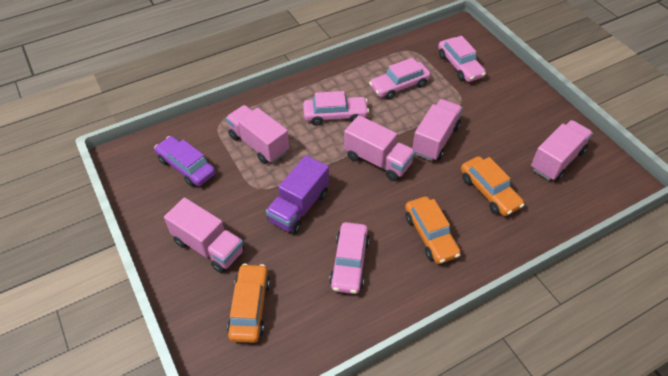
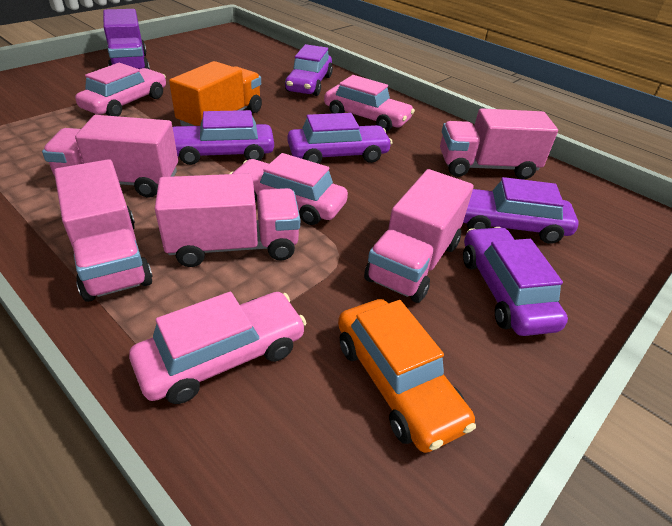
orange car: [227,264,270,343] [405,196,461,264] [461,156,524,216] = 3 -> [338,299,476,453] = 1
orange truck: none = 0 -> [169,61,262,126] = 1
purple car: [154,136,216,186] = 1 -> [173,110,274,165] [285,44,333,96] [287,113,392,164] [463,177,579,244] [463,227,568,336] = 5

